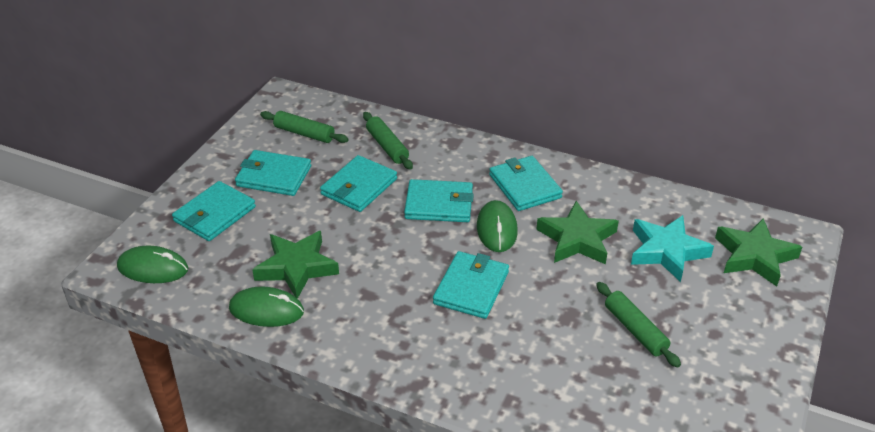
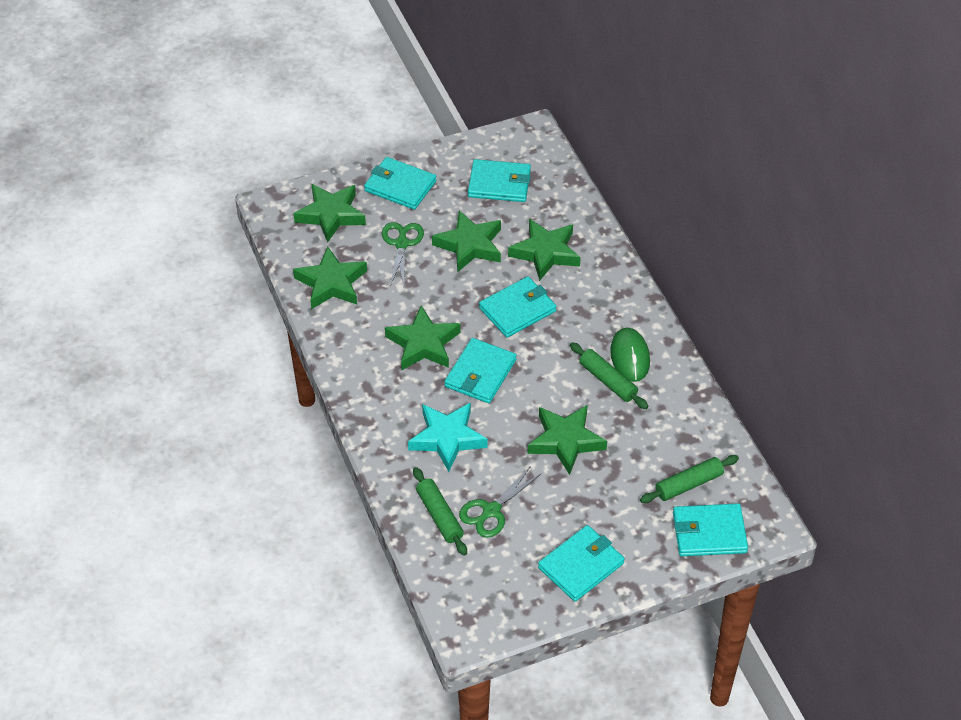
green mouse: [117,246,188,283] [229,287,304,327] [477,200,518,252] = 3 -> [610,328,650,382] = 1
green scissors: none = 0 -> [382,222,424,287] [459,466,542,538] = 2
green star: [252,231,339,299] [536,201,619,265] [715,218,802,287] = 3 -> [293,184,366,242] [293,246,367,309] [385,305,461,370] [432,210,501,272] [508,219,581,281] [528,405,607,475] = 6

